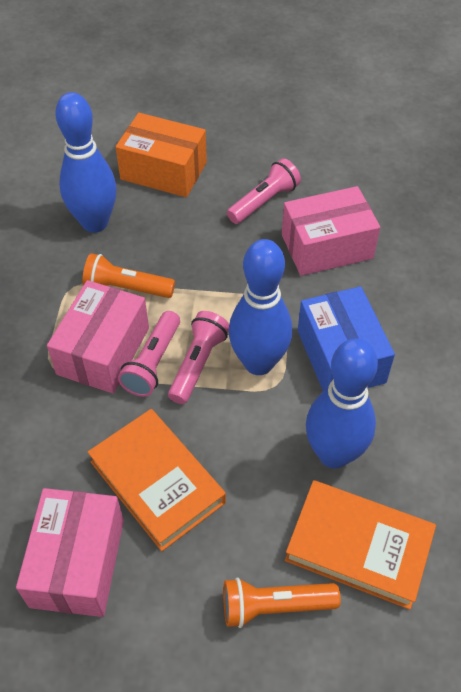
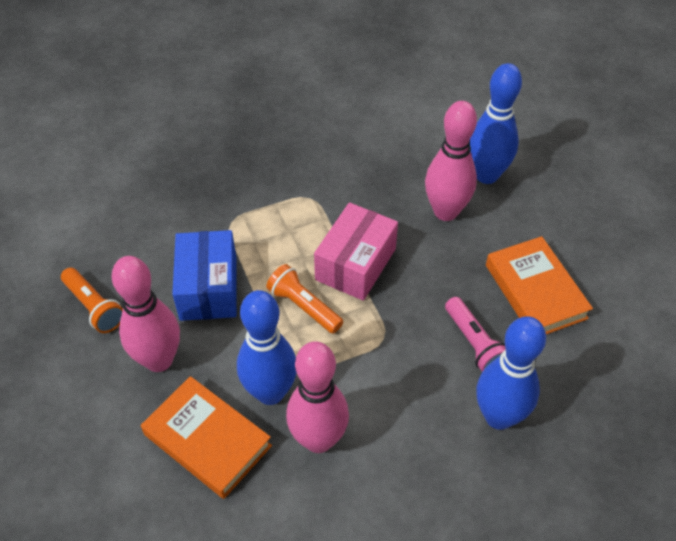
orange box: [116,113,207,197] = 1 -> none = 0
pink bowling pin: none = 0 -> [111,256,180,372] [286,341,349,453] [425,101,477,221] = 3
pink box: [16,488,124,617] [47,280,149,393] [282,186,380,276] = 3 -> [314,202,398,301] = 1
pink flashlight: [118,311,180,397] [168,311,229,404] [227,158,301,224] = 3 -> [445,297,505,372] = 1

